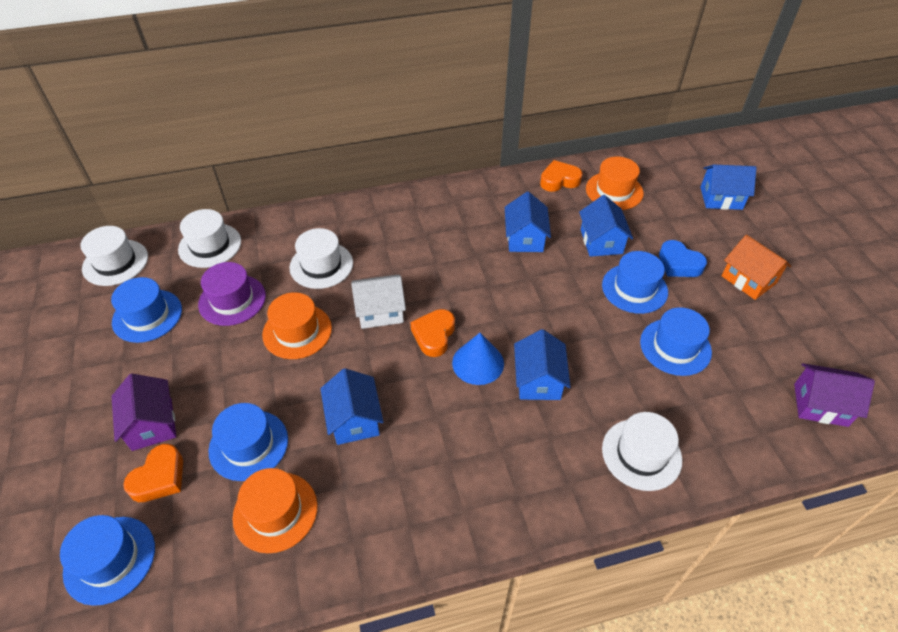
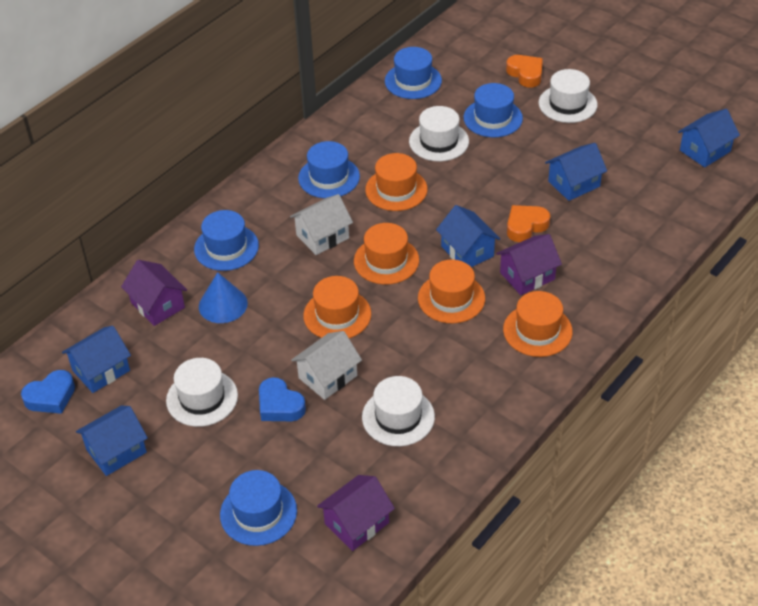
blue heart: [659,240,707,277] = 1 -> [21,370,75,414] [259,377,306,421] = 2
orange hat: [233,468,317,553] [262,292,332,359] [586,157,644,210] = 3 -> [303,276,371,338] [354,223,419,285] [365,153,428,211] [418,259,485,324] [503,291,573,357] = 5
orange heart: [123,444,183,502] [410,309,455,357] [540,160,583,192] = 3 -> [506,55,543,88] [507,205,550,242] = 2
orange house: [722,235,791,300] = 1 -> none = 0
purple hat: [198,262,266,326] = 1 -> none = 0
purple house: [111,374,176,451] [794,363,875,427] = 2 -> [121,260,187,326] [317,475,395,551] [496,234,562,295] = 3
white house: [351,274,406,329] = 1 -> [290,194,353,255] [291,331,362,400] = 2

